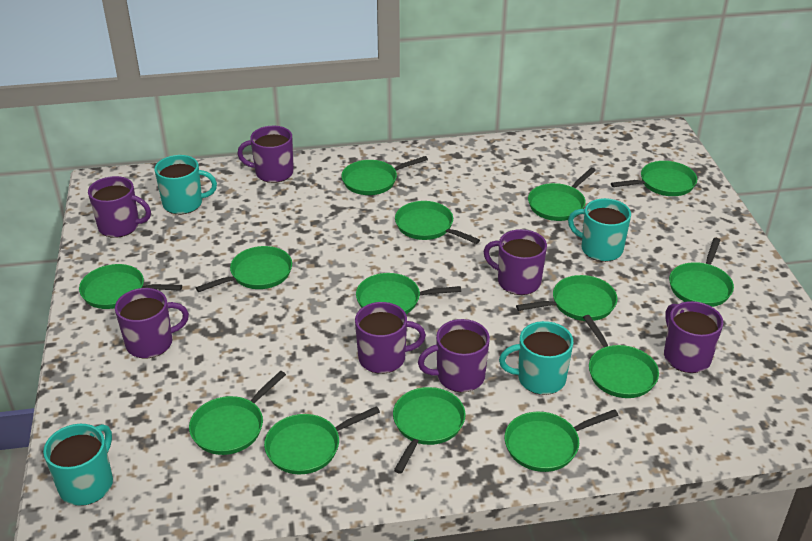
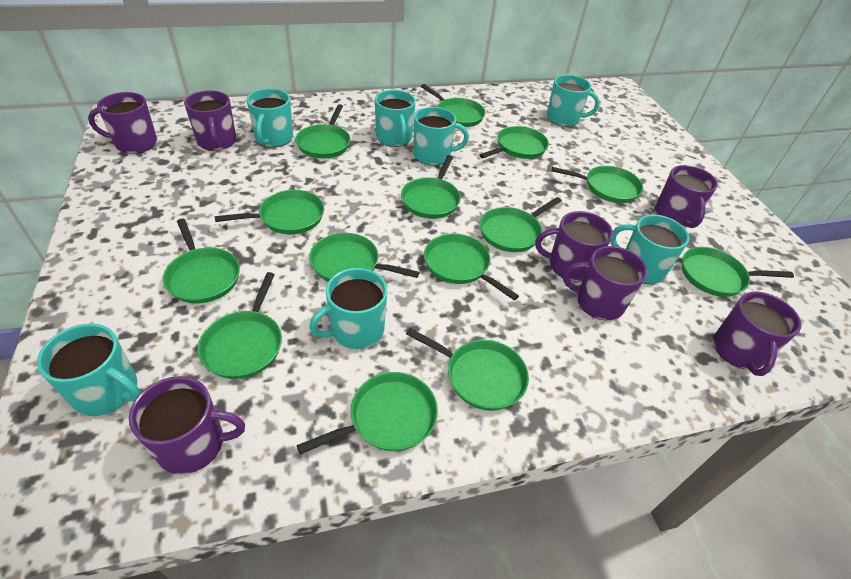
turquoise mug: [43,424,113,506] [155,155,217,214] [499,321,573,395] [568,198,631,262] = 4 -> [37,324,141,416] [246,88,293,147] [309,268,388,349] [375,90,416,147] [413,107,469,166] [547,75,600,127] [610,215,689,284] = 7

